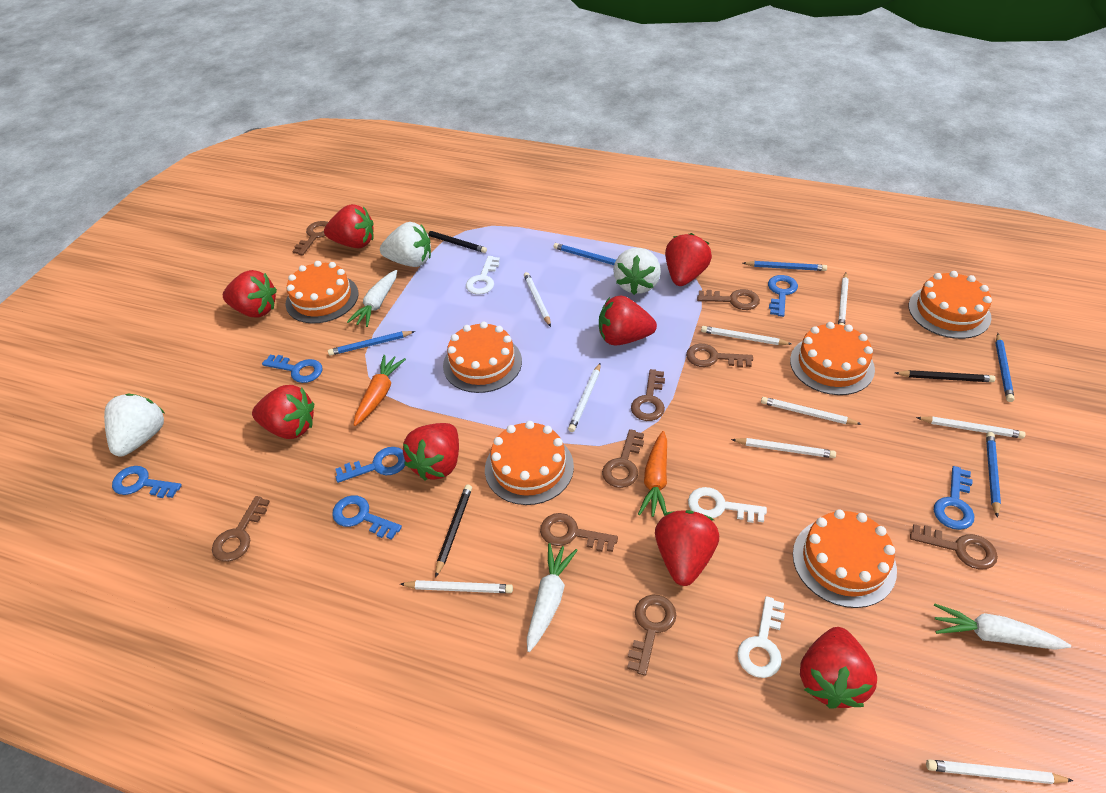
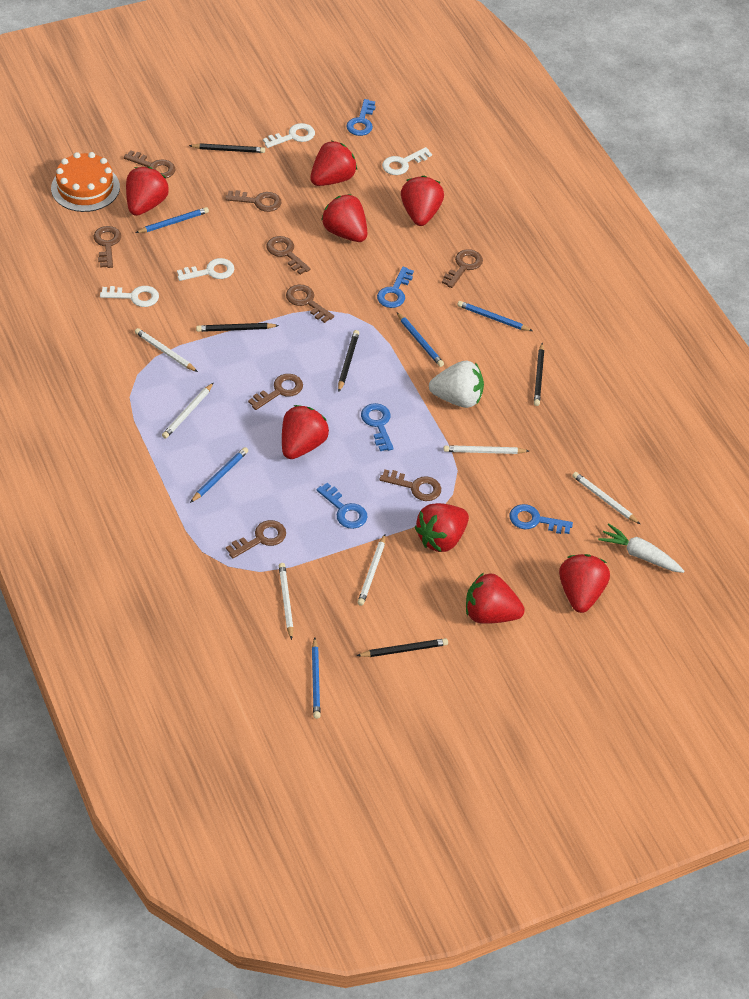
black pencil: [425,230,487,253] [435,484,472,578] [895,370,995,382] = 3 -> [189,143,265,153] [196,323,279,332] [338,330,359,392] [356,638,448,657] [534,343,544,406] = 5
blue key: [112,466,182,498] [262,355,323,383] [332,495,402,540] [336,447,406,483] [768,275,798,317] [934,466,974,530] = 6 -> [316,483,368,529] [347,99,375,136] [361,403,394,451] [377,267,414,308] [510,504,573,534] = 5
orange cake: [286,261,359,323] [443,322,522,393] [485,421,574,505] [790,322,875,395] [793,509,897,608] [909,271,992,339] = 6 -> [51,152,120,212] = 1
orange carrot: [354,355,406,426] [638,431,667,517] = 2 -> none = 0
white carrot: [347,270,397,327] [527,543,578,652] [933,603,1071,650] = 3 -> [598,523,684,573] = 1
white key: [466,256,500,295] [688,487,767,523] [737,596,785,678] = 3 -> [100,286,159,307] [177,258,234,281] [263,123,315,148] [382,147,432,175] = 4
white pencil: [400,580,513,593] [524,272,551,327] [568,363,601,432] [701,326,791,345] [731,438,836,458] [761,397,862,425] [838,272,849,326] [916,416,1025,439] [926,760,1073,784] = 9 -> [135,328,198,372] [162,383,213,439] [279,563,294,640] [357,534,386,606] [444,445,529,454] [572,472,640,524] = 6
white strawberry: [104,393,164,456] [380,222,431,267] [613,248,661,295] = 3 -> [429,361,484,408] = 1

